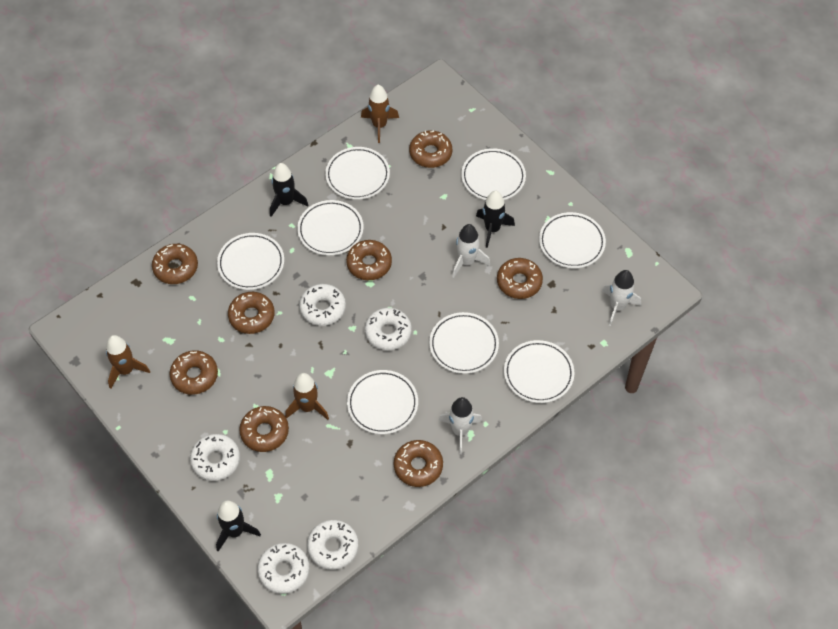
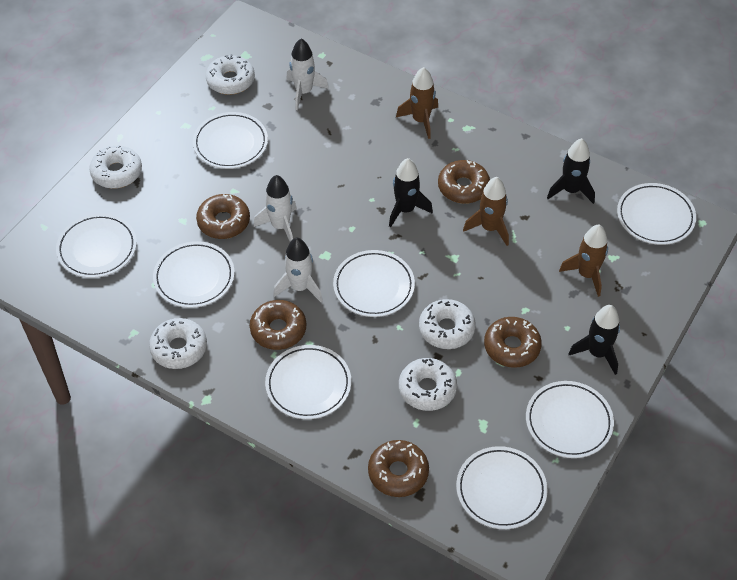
brown donut: [152,244,198,284] [169,350,218,395] [228,292,275,334] [239,406,289,452] [346,240,392,280] [394,440,443,487] [409,130,452,168] [497,258,543,299] = 8 -> [196,194,250,239] [250,300,306,350] [368,440,429,497] [438,160,490,204] [484,317,542,368] = 5

